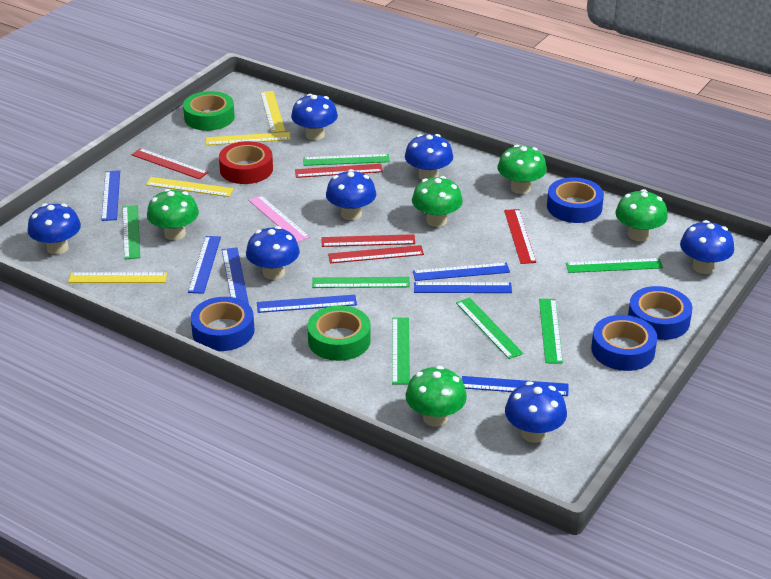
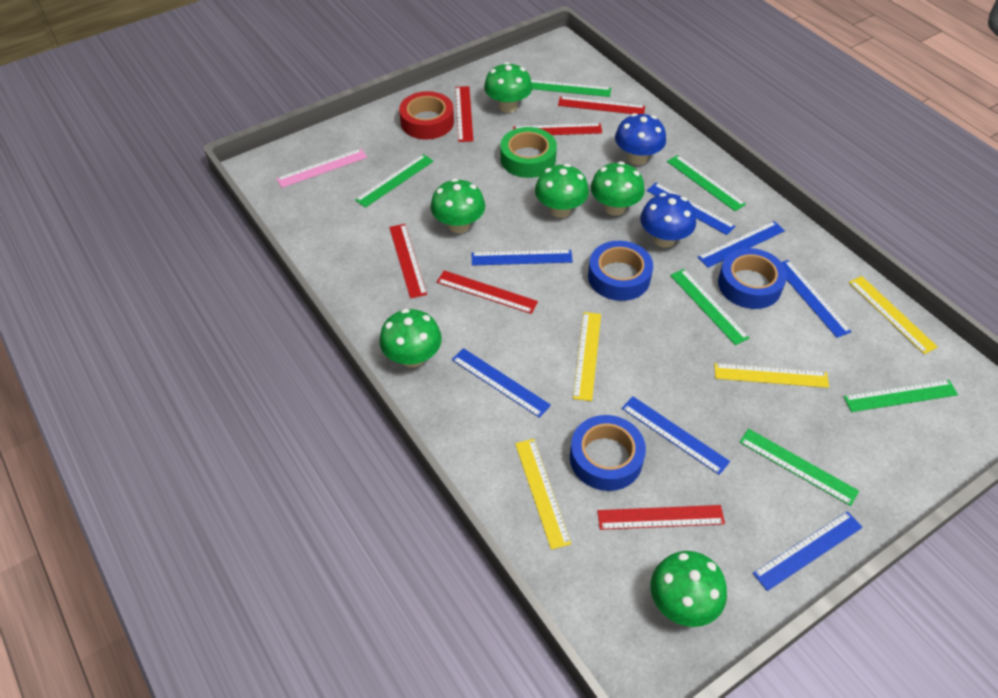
blue mushroom: [27,203,81,255] [246,226,300,280] [291,94,338,140] [326,169,376,220] [405,134,453,180] [505,381,567,443] [680,220,734,274] = 7 -> [615,113,666,165] [640,193,696,248] = 2
blue tape: [191,297,255,351] [547,177,604,223] [591,315,657,371] [628,286,692,340] = 4 -> [570,415,646,491] [588,241,653,301] [718,248,787,309] = 3
green mushroom: [147,189,199,240] [406,366,467,427] [412,176,463,227] [498,145,547,194] [615,189,668,241] = 5 -> [379,309,442,368] [430,179,485,233] [484,62,532,113] [535,164,589,218] [591,161,645,216] [651,551,727,627] = 6
green ruler: [123,205,140,260] [303,154,390,166] [312,277,410,288] [392,317,410,385] [456,298,523,359] [539,299,563,364] [566,258,663,273] = 7 -> [355,154,434,208] [531,80,611,97] [667,155,746,211] [670,269,749,345] [739,429,859,506] [844,380,958,412] = 6
green tape: [183,91,235,131] [308,305,371,361] = 2 -> [500,127,557,178] = 1
red ruler: [131,148,208,179] [295,164,383,178] [321,234,415,247] [328,245,424,263] [504,209,536,264] = 5 -> [389,224,427,299] [437,271,538,314] [455,86,473,142] [513,123,602,135] [558,96,645,114] [597,505,725,530] = 6

